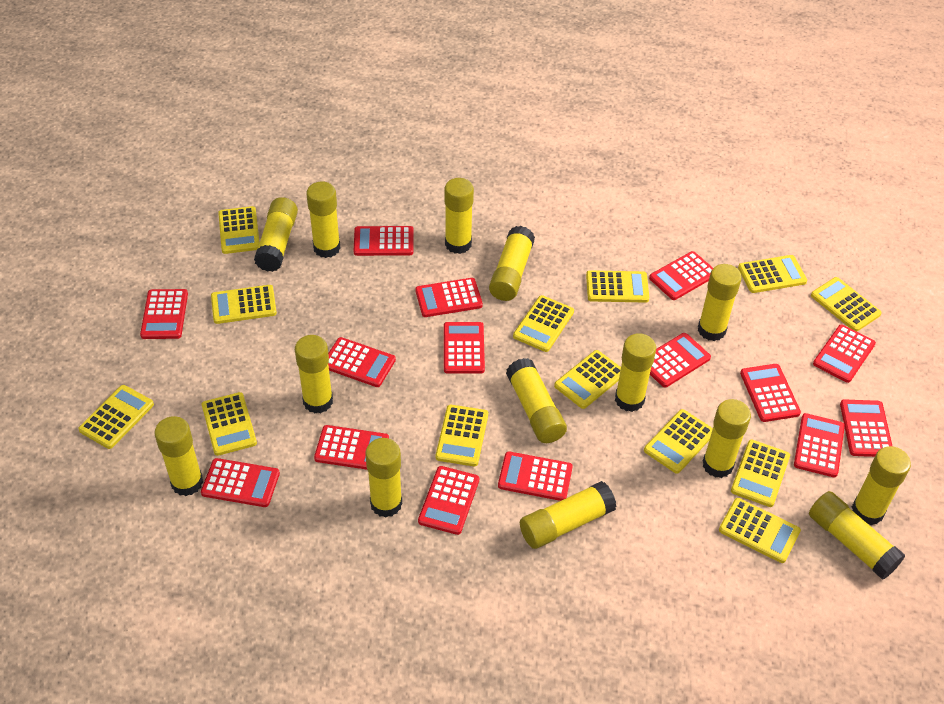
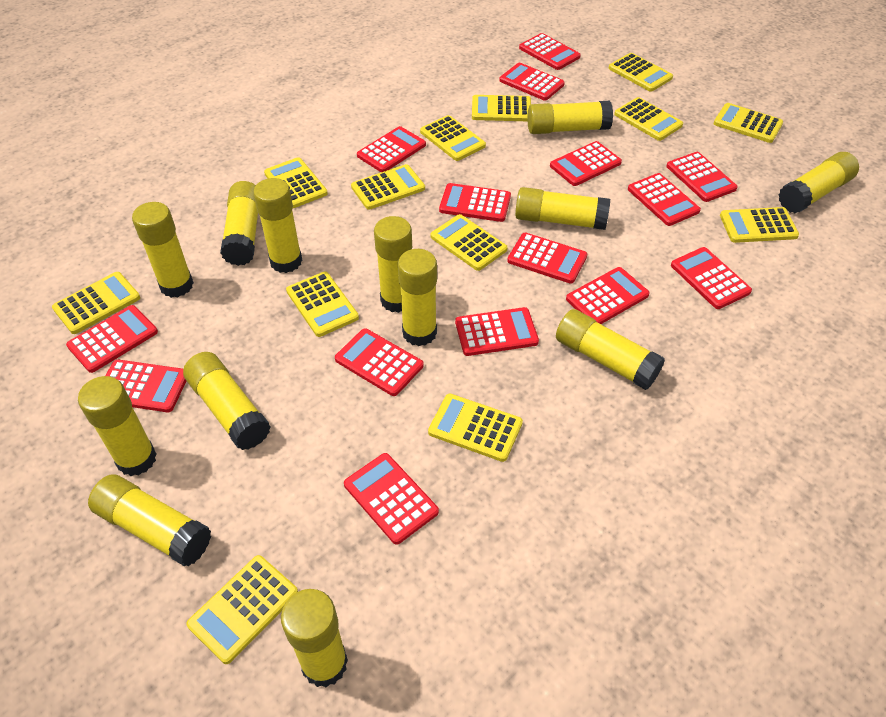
yellow glue stick: [154,416,203,496] [254,197,298,272] [295,335,333,413] [306,182,341,258] [365,438,402,517] [444,178,474,254] [489,226,535,301] [506,358,567,443] [520,481,617,549] [615,333,656,412] [698,264,742,341] [702,399,751,478] [809,491,905,580] [852,446,911,526] = 14 -> [78,376,157,476] [88,474,211,566] [132,202,194,298] [183,352,271,450] [220,181,258,266] [253,178,302,273] [281,589,348,687] [374,216,412,313] [398,249,437,346] [515,187,610,230] [527,101,613,134] [556,309,665,390] [778,152,859,213] = 13

